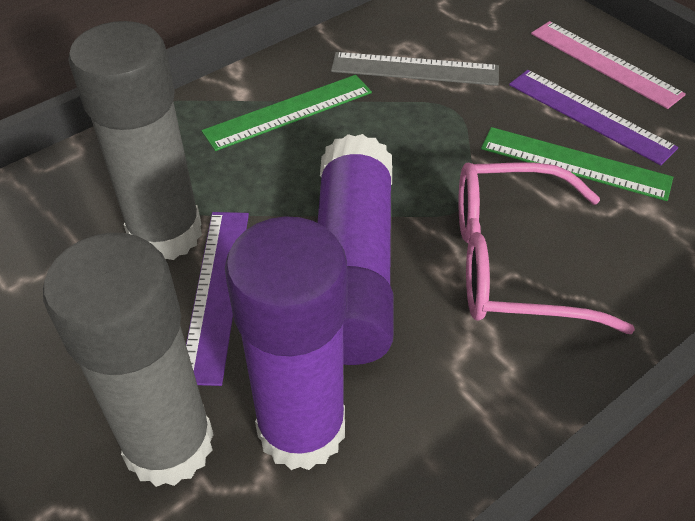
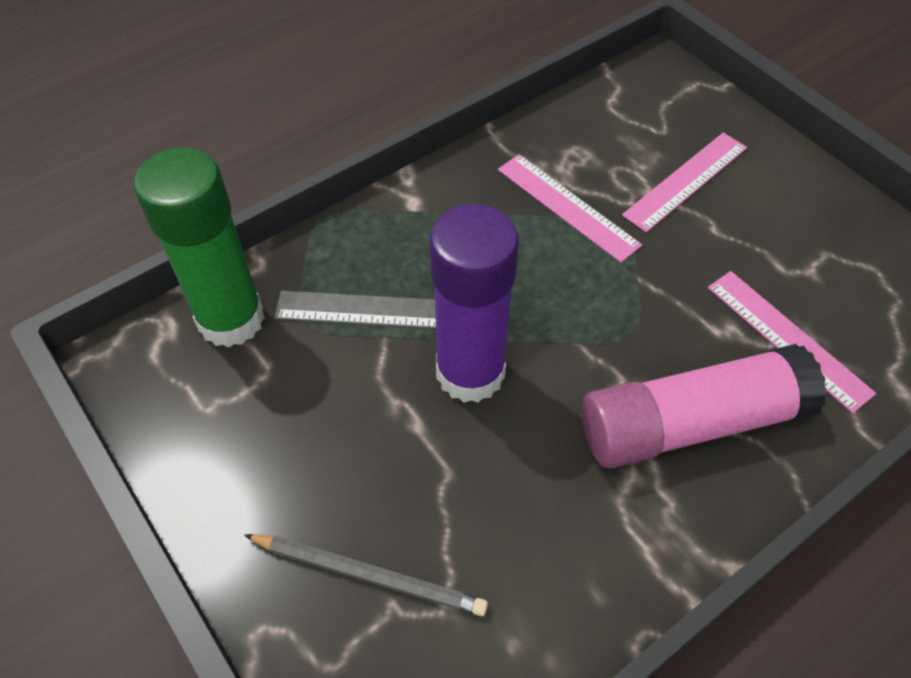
green glue stick: none = 0 -> [134,147,265,348] = 1
green ruler: [202,75,372,151] [481,127,673,201] = 2 -> none = 0
grey glue stick: [43,233,214,487] [68,21,202,260] = 2 -> none = 0
grey pencil: none = 0 -> [244,534,488,616] = 1
pink glasses: [458,162,635,334] = 1 -> none = 0
pink glue stick: none = 0 -> [582,344,827,469] = 1
pink ruler: [531,21,686,109] = 1 -> [498,154,642,263] [622,133,747,232] [708,271,876,413] = 3
purple glue stick: [225,216,347,470] [317,134,394,365] = 2 -> [429,204,519,403] = 1
purple ruler: [186,212,249,386] [509,70,678,165] = 2 -> none = 0

